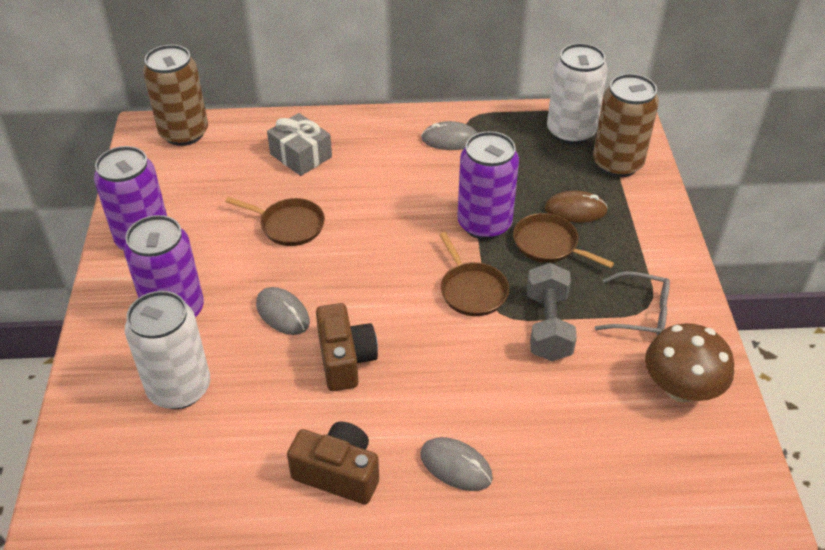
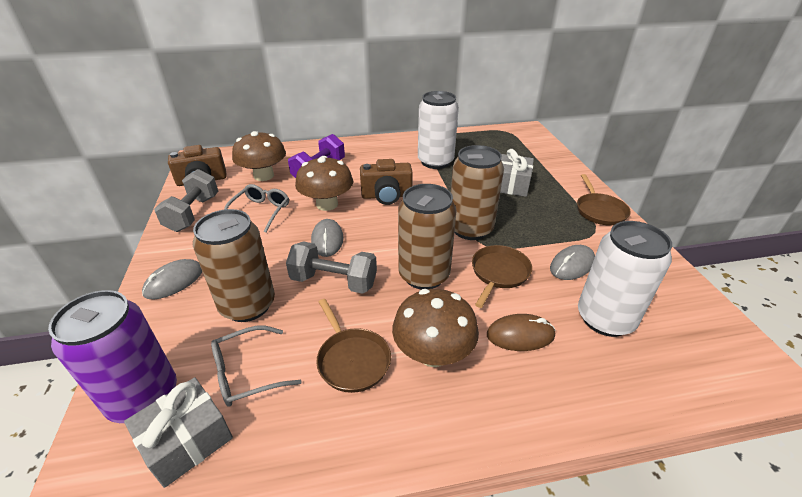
brown can: [143,45,208,146] [593,74,659,177] = 2 -> [193,209,275,322] [398,184,457,289] [451,145,504,240] = 3
brown mushroom: [645,323,734,402] = 1 -> [232,131,286,181] [295,156,353,211] [392,289,479,367] = 3
grey dumbbell: [527,263,577,361] = 1 -> [154,169,218,232] [286,242,377,294] = 2
grey gift: [267,113,332,176] = 1 -> [124,377,233,488] [500,149,534,197] = 2
grey glasses: [595,271,670,335] = 1 -> [211,325,302,407] [224,184,289,233] = 2
purple can: [94,146,167,250] [124,215,204,318] [457,131,519,240] = 3 -> [48,290,177,423] = 1
purple dumbbell: none = 0 -> [288,134,345,178] = 1

